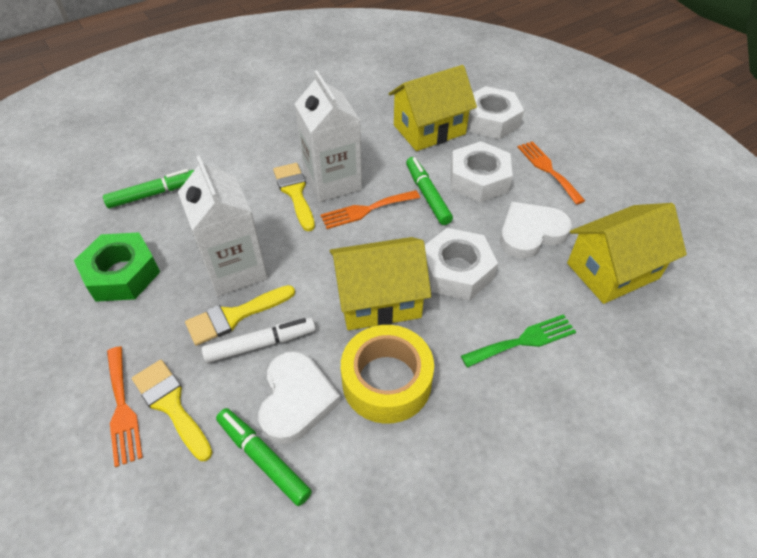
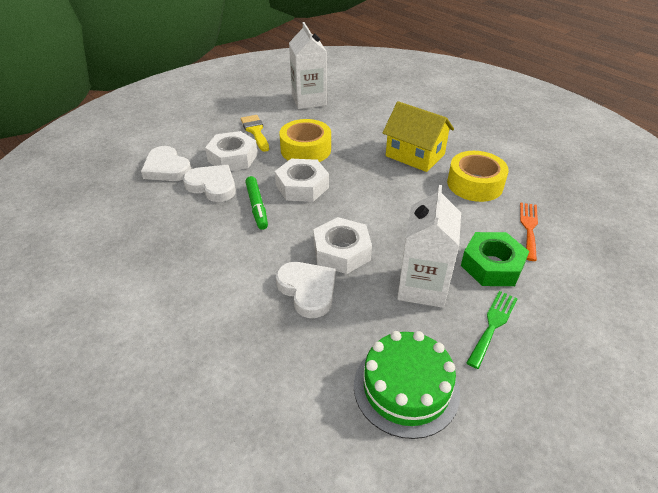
green cake: none = 0 -> [354,331,460,439] = 1
green marker: [103,169,194,208] [216,408,312,506] [406,157,453,225] = 3 -> [245,176,268,230] = 1
orange fork: [107,346,143,467] [320,190,420,229] [518,141,585,205] = 3 -> [520,202,538,261] = 1
white heart: [258,351,341,444] [500,202,572,259] = 2 -> [141,146,191,181] [183,165,236,202] [276,262,335,318] = 3
white marker: [202,318,316,363] = 1 -> none = 0
yellow brush: [132,360,213,461] [185,285,295,346] [273,163,315,231] = 3 -> [240,115,269,152] = 1
yellow house: [330,237,431,330] [388,65,477,151] [567,203,687,304] = 3 -> [383,101,454,172] = 1
yellow tape: [341,325,434,424] = 1 -> [279,119,331,162] [447,151,509,202] = 2

